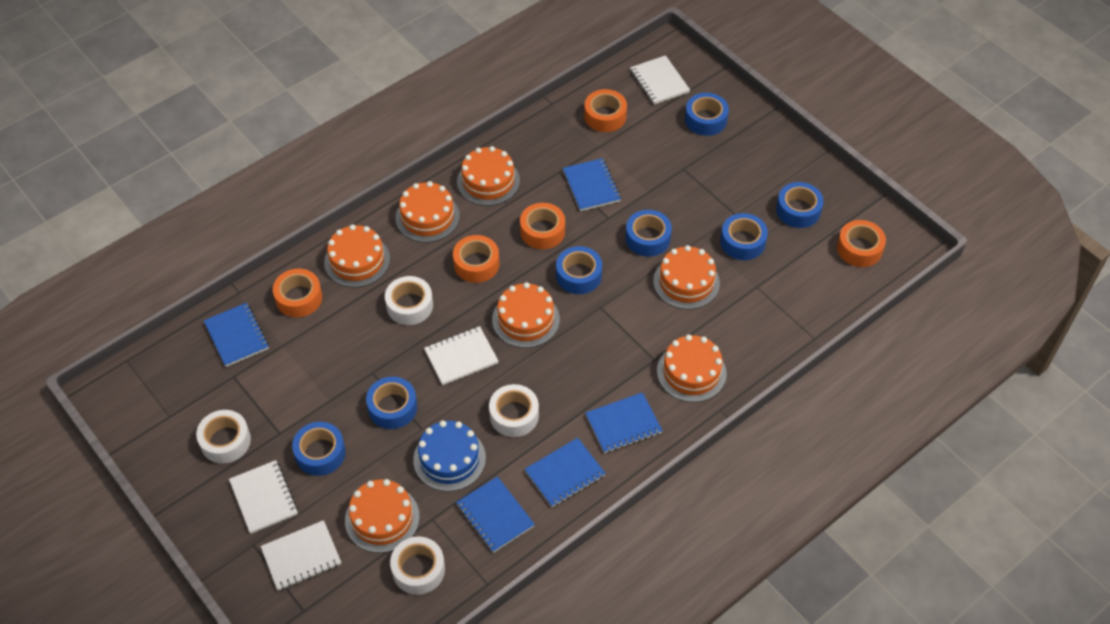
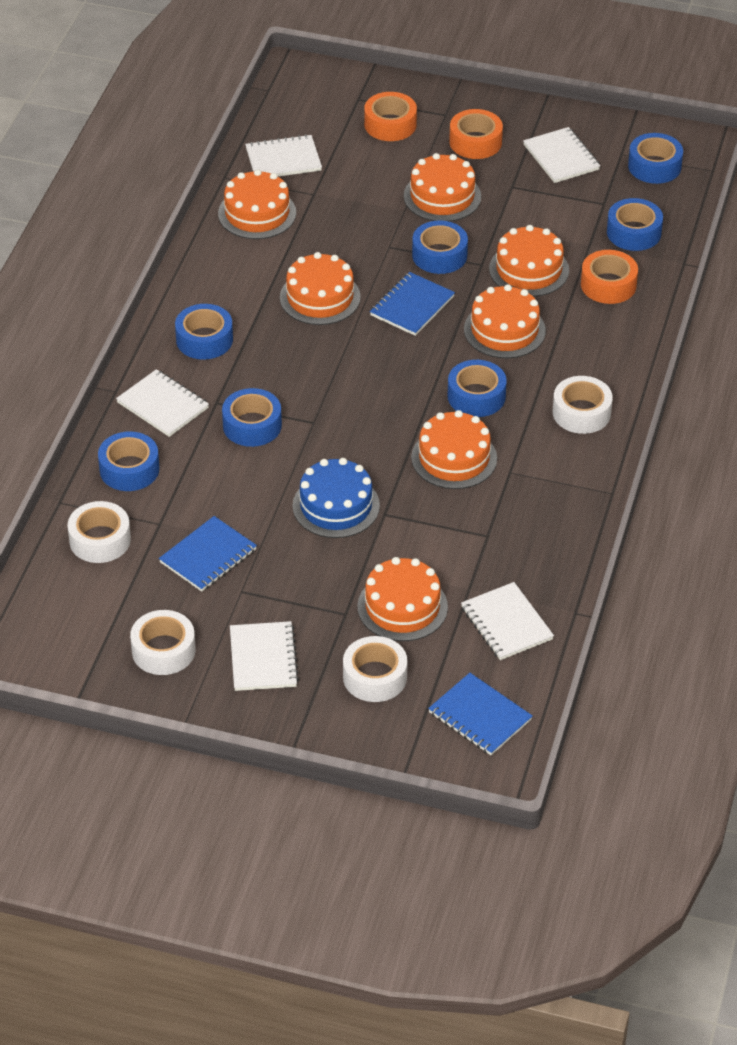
blue notebook: [203,303,269,367] [456,476,535,553] [524,438,606,507] [563,158,621,211] [585,392,663,453] = 5 -> [159,516,257,592] [370,272,455,336] [428,673,532,755] = 3
orange tape: [273,269,322,317] [453,235,499,283] [520,203,565,249] [584,89,627,132] [837,220,886,267] = 5 -> [364,92,417,141] [449,109,503,159] [581,250,638,304] = 3
white notebook: [229,460,298,534] [260,520,341,591] [424,326,499,385] [630,55,690,105] = 4 -> [116,369,209,437] [230,621,299,691] [245,134,322,177] [461,582,554,660] [523,127,600,183] = 5

